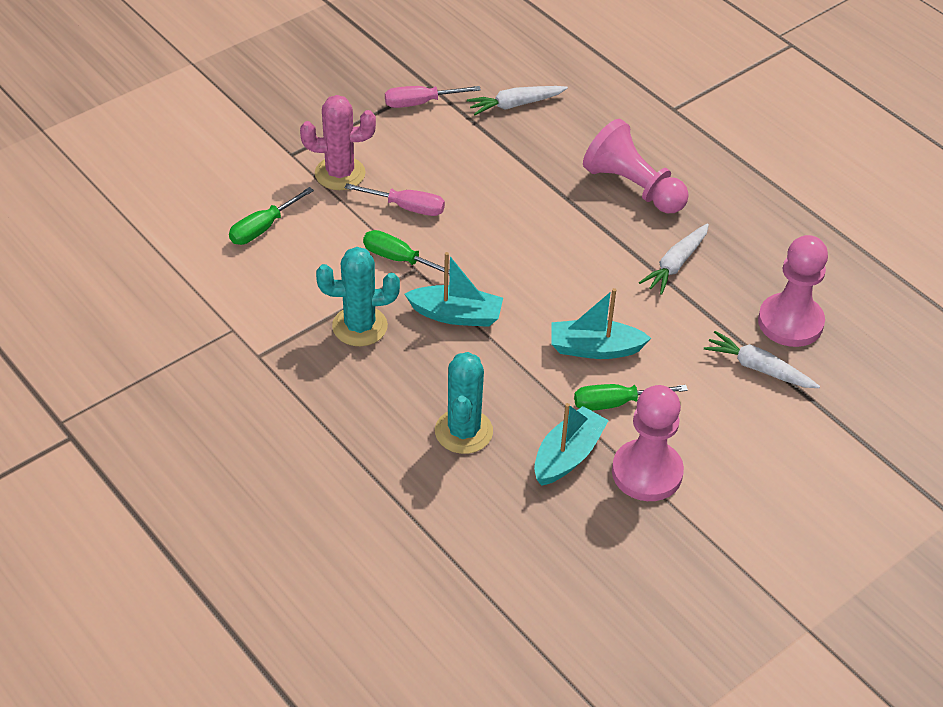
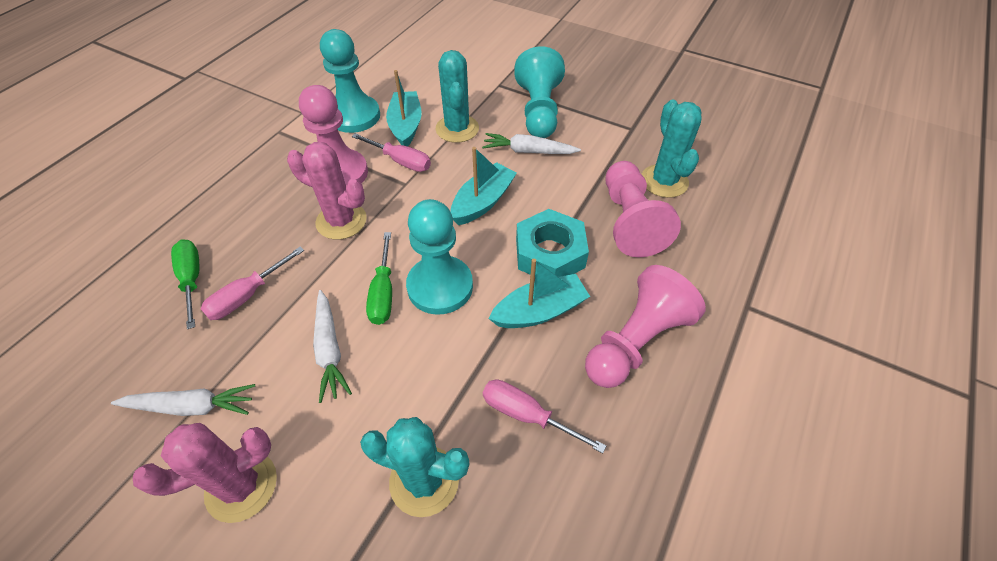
green screwdriver: [229,187,314,245] [363,230,450,275] [574,384,688,411] = 3 -> [171,239,199,329] [366,232,392,325] = 2
pink cactus: [300,95,376,190] = 1 -> [133,423,277,523] [287,142,367,240] = 2
pink screwdriver: [344,183,445,216] [385,86,481,108] = 2 -> [201,247,304,320] [352,133,431,172] [483,379,606,453] = 3
turquoise cactus: [316,247,400,346] [435,352,493,454] = 2 -> [360,417,469,517] [436,50,479,143] [642,99,702,198] = 3
turquoise nut: none = 0 -> [516,209,589,277] = 1
turquoise pawn: none = 0 -> [320,29,380,133] [406,199,473,315] [515,47,565,138] = 3

